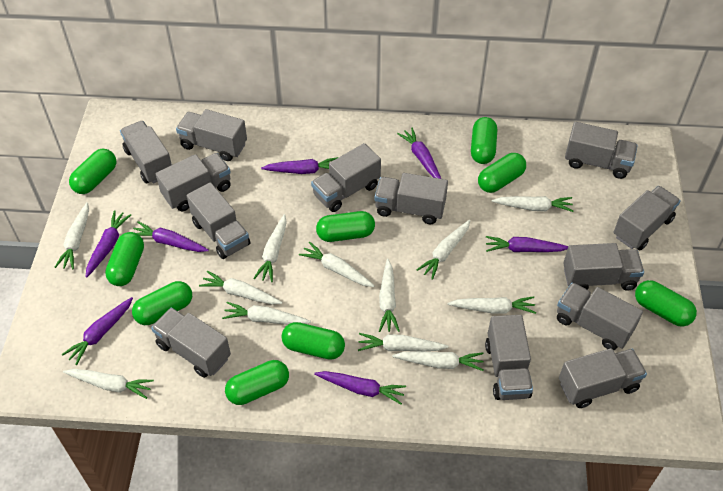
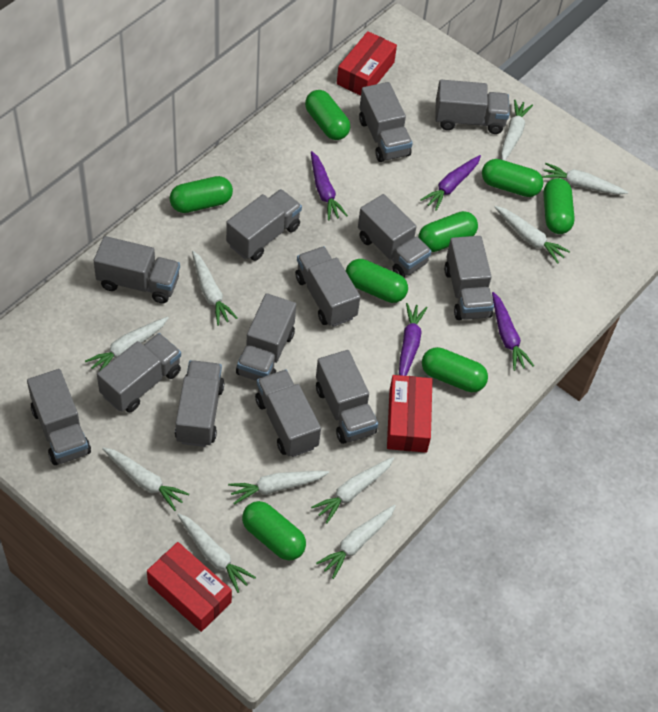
green capsule: [69,149,117,194] [105,232,144,286] [132,281,192,325] [225,360,289,405] [281,322,345,360] [316,211,375,242] [471,117,497,164] [478,153,526,193] [635,280,697,327] = 9 -> [170,176,233,213] [242,501,306,561] [305,90,350,140] [346,259,408,303] [418,211,478,252] [422,347,488,392] [482,159,543,197] [543,178,575,234] = 8
purple carrot: [62,297,133,365] [86,210,131,278] [133,221,209,252] [261,157,339,174] [314,371,406,404] [397,128,441,179] [486,236,568,252] = 7 -> [311,151,348,220] [399,303,428,376] [420,155,481,211] [492,292,534,371] = 4
red box: none = 0 -> [147,542,232,632] [337,31,397,96] [387,375,432,453] = 3
white carrot: [54,202,89,269] [63,369,154,399] [199,271,282,305] [222,302,311,325] [253,214,287,282] [299,242,375,287] [358,333,449,351] [379,259,400,332] [392,351,483,371] [417,220,470,280] [447,296,536,314] [492,196,573,212] = 12 -> [85,317,169,371] [102,447,189,511] [177,513,256,593] [192,251,238,326] [228,471,329,505] [311,457,394,523] [316,505,396,579] [495,206,570,264] [501,100,533,161] [542,163,628,195] = 10

